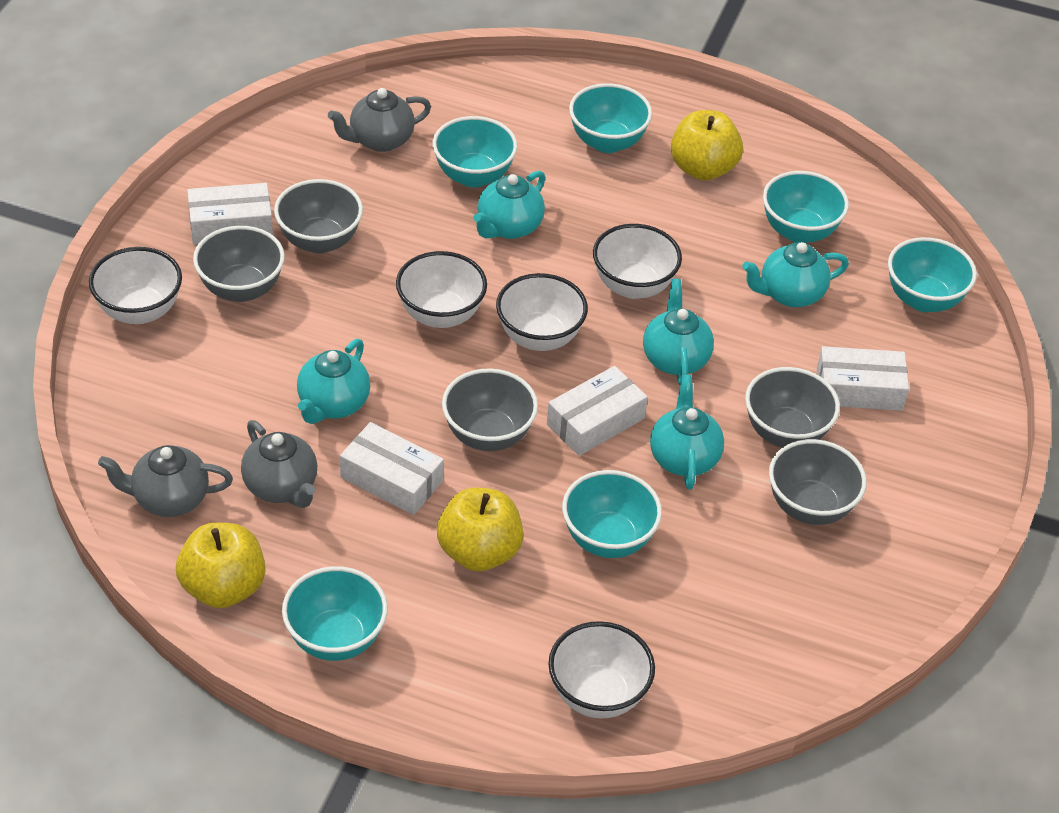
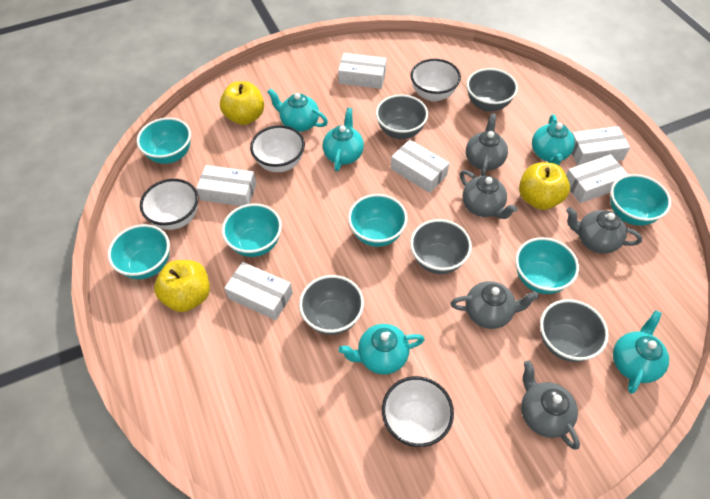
grey teapot: [98,445,233,517] [241,420,317,508] [328,88,431,152] = 3 -> [450,281,539,329] [460,170,517,219] [466,113,508,176] [521,361,580,450] [566,207,642,254] = 5
white bowl: [89,247,182,324] [396,251,487,328] [496,273,588,351] [548,621,655,719] [593,224,682,299] = 5 -> [140,179,198,230] [250,125,305,172] [382,376,454,447] [410,59,461,102] = 4
white box: [187,183,273,244] [340,422,444,515] [547,366,648,456] [817,346,909,411] = 4 -> [196,165,257,206] [224,262,293,320] [338,53,387,89] [391,139,449,193] [566,154,628,203] [571,126,630,166] = 6

